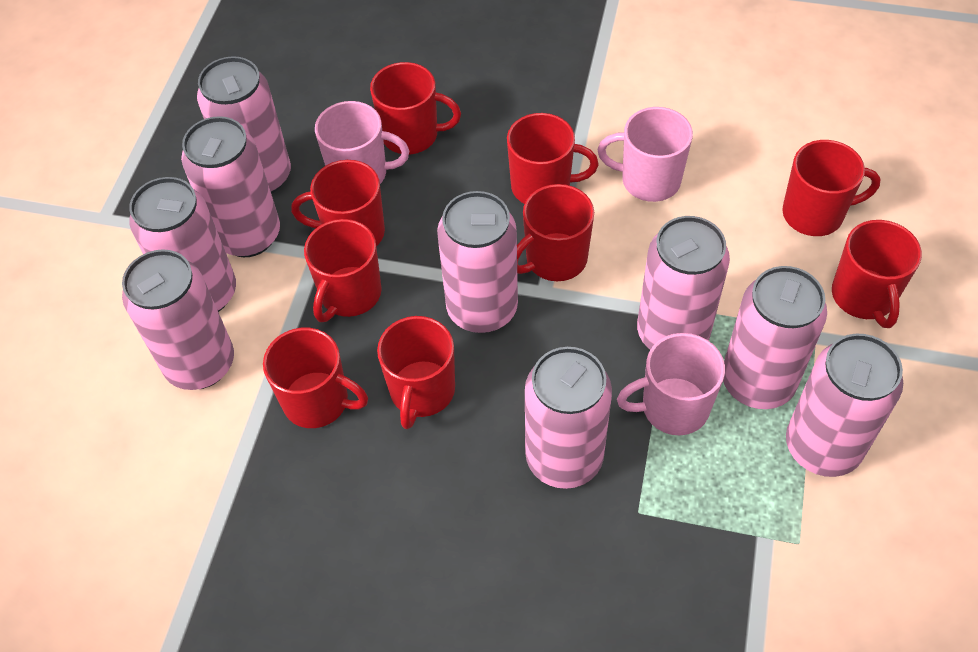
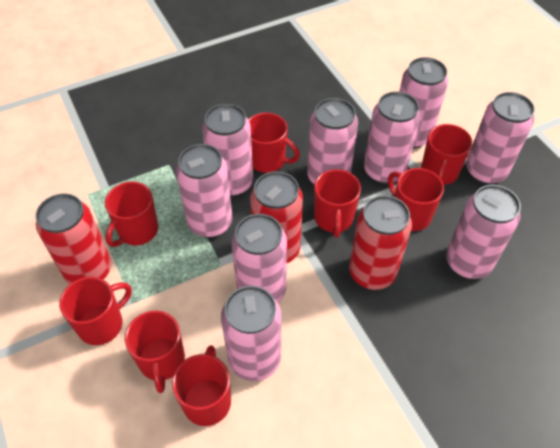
pink mug: [315,101,409,184] [598,107,693,202] [617,333,725,435] = 3 -> none = 0
red can: none = 0 -> [36,194,111,284] [250,171,303,263] [349,195,412,290] = 3
red mug: [263,328,368,428] [291,160,385,246] [304,219,382,322] [370,62,461,154] [377,316,455,429] [507,113,598,204] [517,184,594,281] [782,140,880,236] [832,220,922,328] = 9 -> [59,277,132,345] [105,182,158,247] [125,311,185,393] [172,345,231,426] [248,113,300,173] [314,169,361,238] [388,168,444,231] [421,124,472,185] = 8

